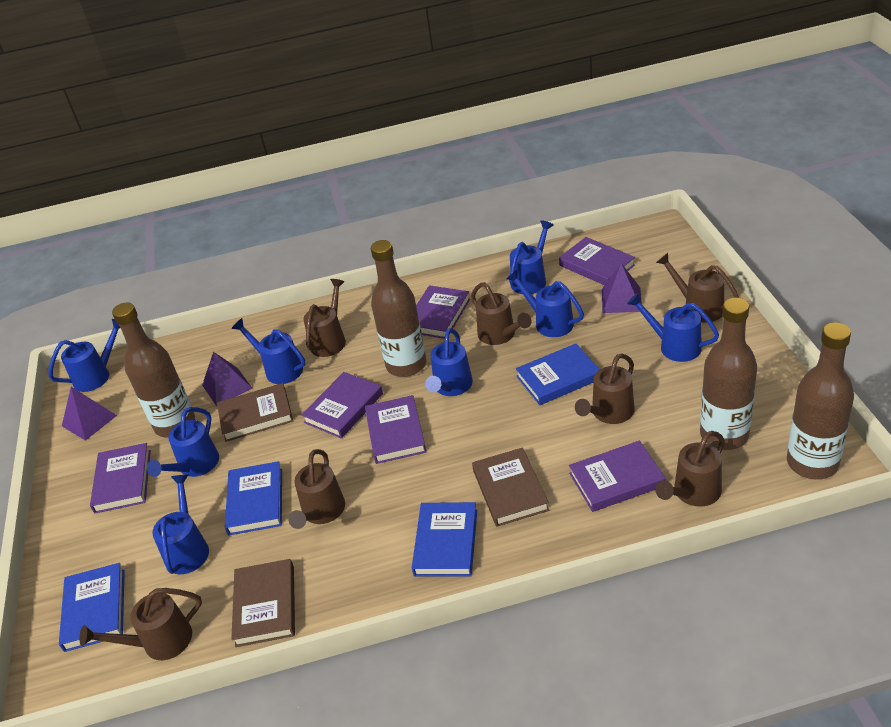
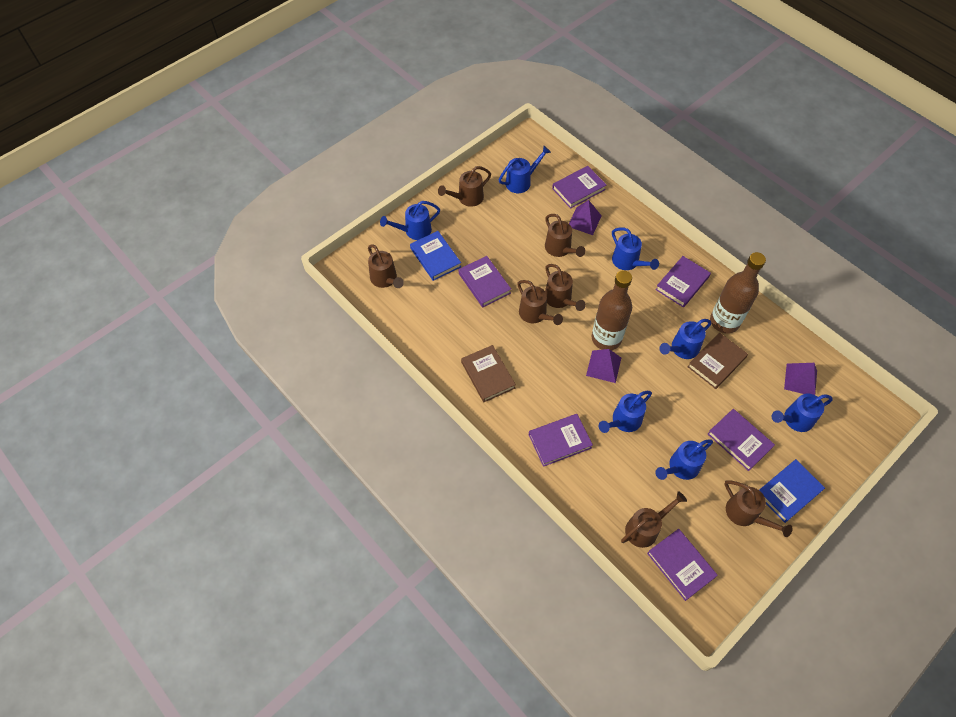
blue book: [59,563,125,652] [225,461,282,535] [412,502,477,577] [516,344,600,405] = 4 -> [410,231,461,281] [759,459,825,523] = 2
blue watering can: [48,319,120,392] [147,407,219,477] [152,475,209,574] [232,318,306,384] [425,328,473,396] [507,270,584,337] [509,221,553,294] [627,293,719,362] = 8 -> [380,201,440,240] [499,146,551,193] [599,391,652,433] [612,228,659,270] [655,439,713,480] [659,319,711,359] [772,394,833,432] = 7
brown book: [217,383,293,442] [231,559,295,647] [472,447,549,527] = 3 -> [461,345,516,402] [688,333,748,389] = 2
brown bottle: [112,302,195,437] [371,240,427,377] [700,298,757,450] [787,322,854,479] = 4 -> [592,270,632,350] [710,252,766,334] = 2

